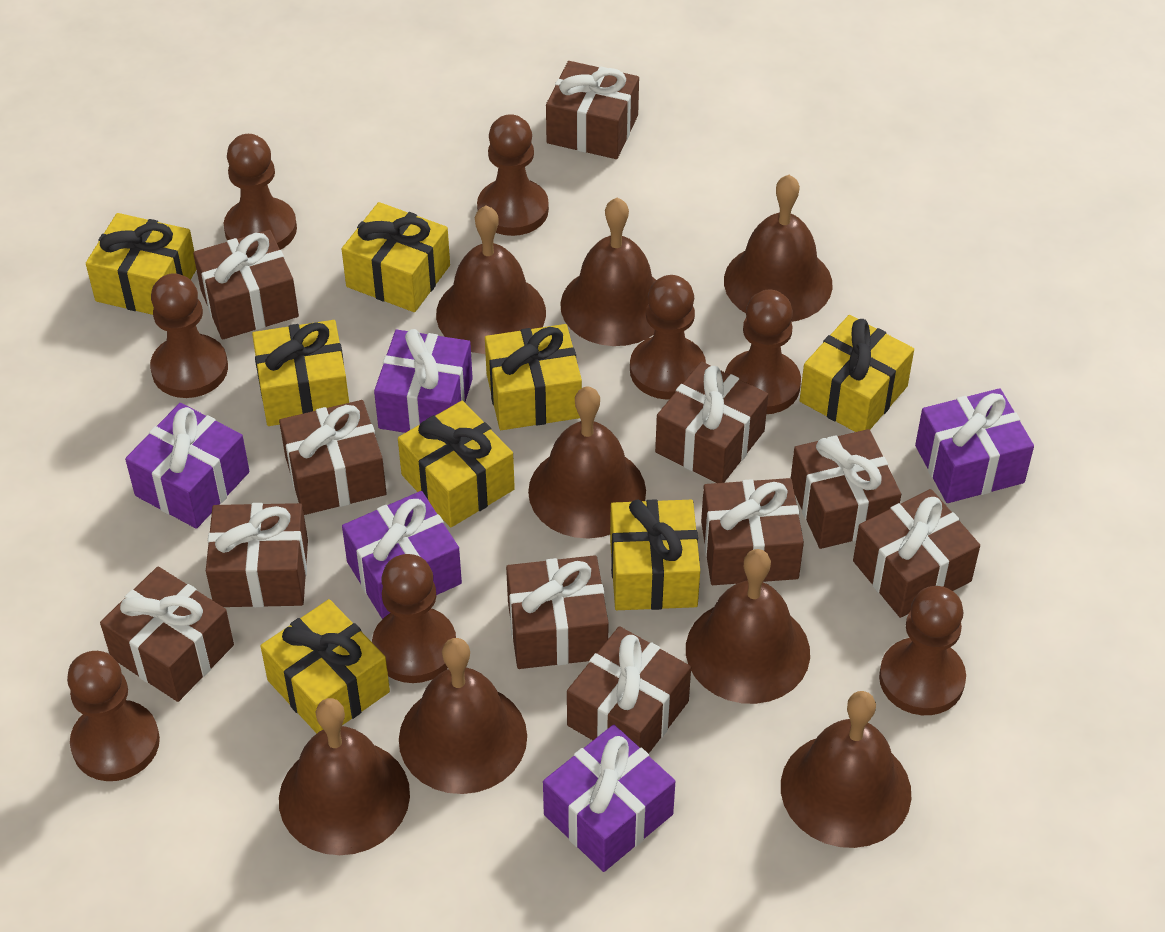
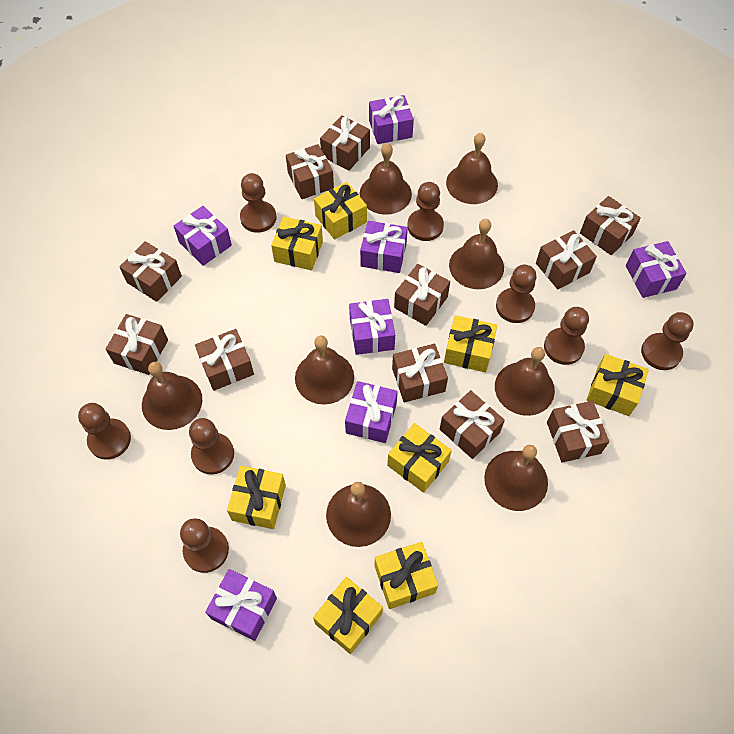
purple gift: [125,403,250,529] [342,491,462,619] [374,329,473,433] [543,725,675,872] [915,388,1034,503] = 5 -> [174,206,232,266] [205,569,277,641] [345,381,398,443] [349,299,395,355] [360,221,408,273] [369,95,414,144] [626,241,687,298] = 7

